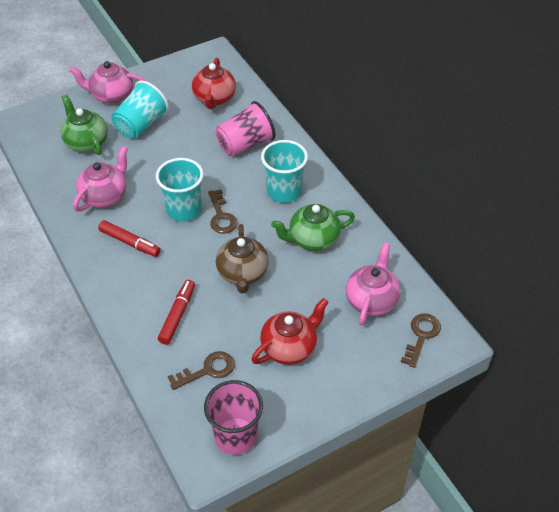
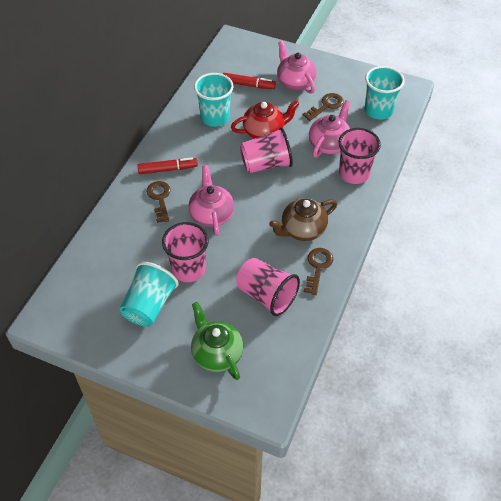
green teapot: [60,94,108,155] [271,204,355,251] = 2 -> [191,302,243,380] = 1
pink cup: [204,380,263,455] [215,101,276,156] = 2 -> [162,222,209,282] [236,258,300,316] [240,127,293,173] [338,128,381,184] = 4
red teapot: [192,58,236,109] [251,298,329,365] = 2 -> [231,100,299,139] = 1

